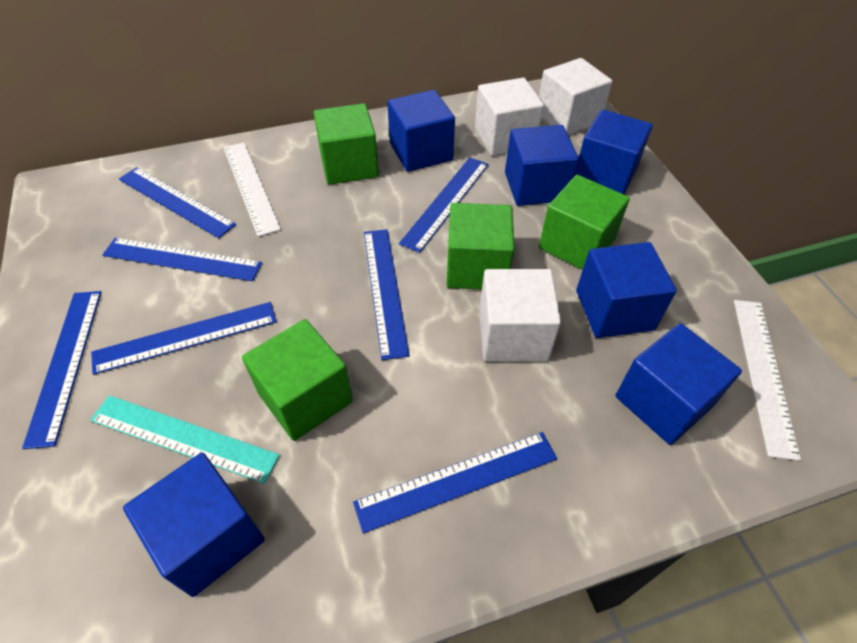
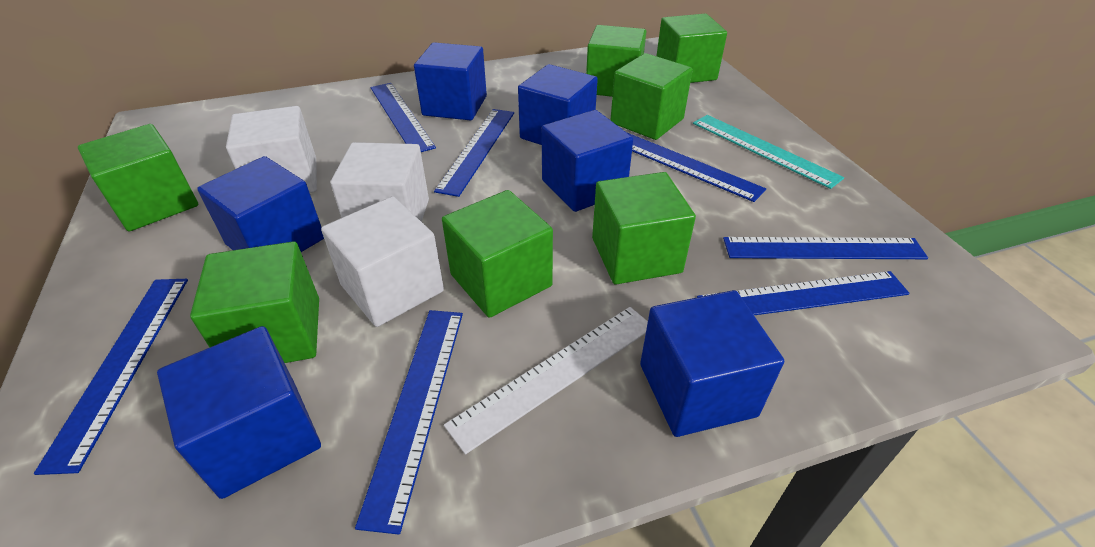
green cube: [242,319,353,441] [314,103,379,185] [446,203,514,290] [539,175,630,270] = 4 -> [78,124,198,231] [190,241,319,363] [442,190,553,318] [586,25,646,97] [592,172,696,284] [610,53,693,140] [657,14,727,83] = 7
white ruler: [224,142,281,237] [734,300,801,461] = 2 -> [444,307,648,454] = 1

